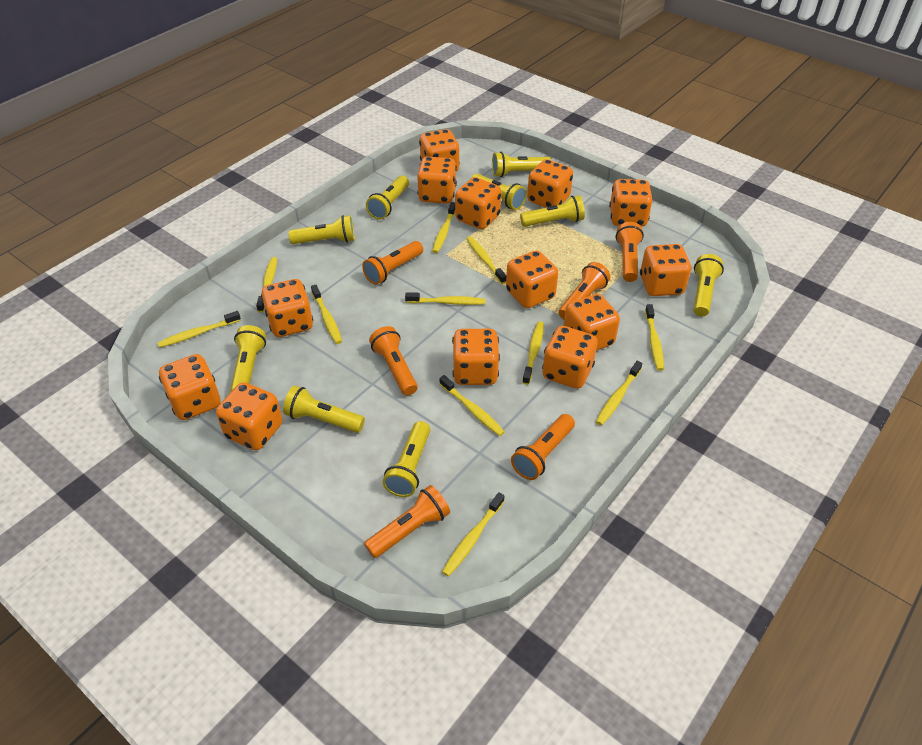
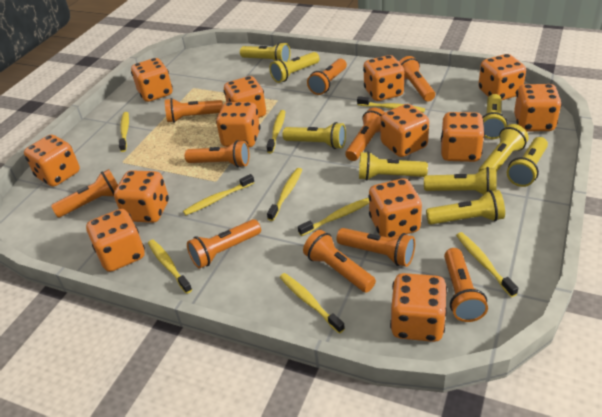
orange flashlight: [362,241,423,285] [364,485,450,558] [369,326,418,395] [511,414,575,480] [559,262,610,319] [616,222,644,282] = 6 -> [51,169,118,217] [165,98,223,123] [185,140,249,168] [187,219,261,269] [303,230,376,293] [307,59,347,95] [337,228,415,267] [345,107,385,161] [399,56,435,102] [444,248,488,322] = 10
yellow toothbrush: [158,311,241,348] [256,257,277,312] [311,285,342,344] [405,292,486,305] [432,202,455,253] [439,375,505,436] [442,492,504,577] [466,236,506,284] [522,322,544,385] [596,361,643,425] [645,304,664,371] = 11 -> [119,112,129,152] [148,239,192,294] [183,174,254,215] [267,110,285,153] [267,168,302,221] [280,273,345,334] [298,198,369,236] [357,96,425,113] [456,232,518,297] = 9

